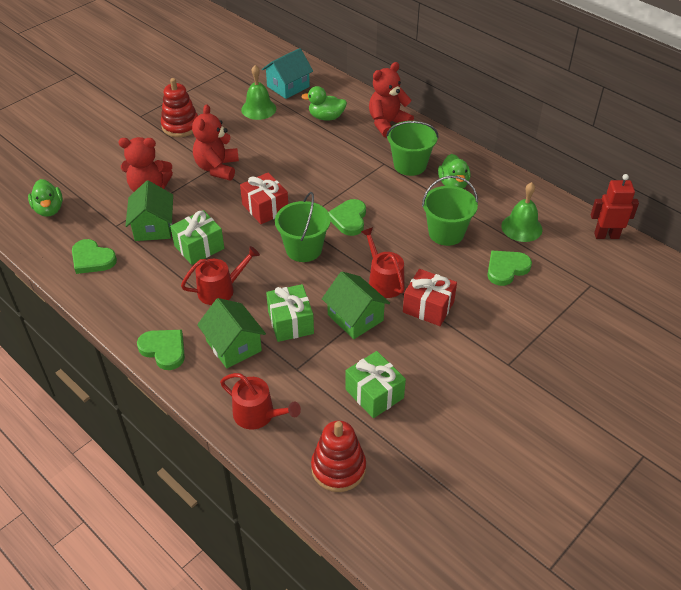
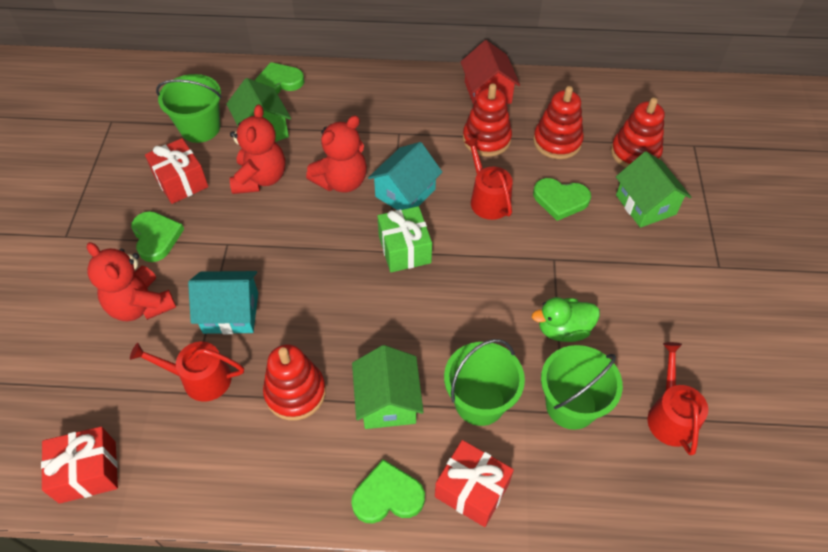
green bell: [241,65,276,120] [501,182,543,242] = 2 -> none = 0
green duck: [28,179,63,217] [301,86,347,121] [438,154,470,189] = 3 -> [532,297,600,342] = 1
green gift: [170,210,224,265] [266,284,314,342] [345,351,406,418] = 3 -> [377,206,432,272] = 1
red gift: [240,173,288,224] [403,269,457,326] = 2 -> [41,426,118,504] [145,138,208,204] [435,440,514,527] = 3
red house: none = 0 -> [461,40,520,105] = 1
red robot: [591,174,639,239] = 1 -> none = 0
red stacking toy: [161,78,198,137] [311,420,366,492] = 2 -> [263,344,326,421] [463,83,512,157] [533,86,584,159] [611,97,665,168] = 4
turquoise house: [262,48,313,99] = 1 -> [188,271,258,334] [368,142,442,210] = 2

